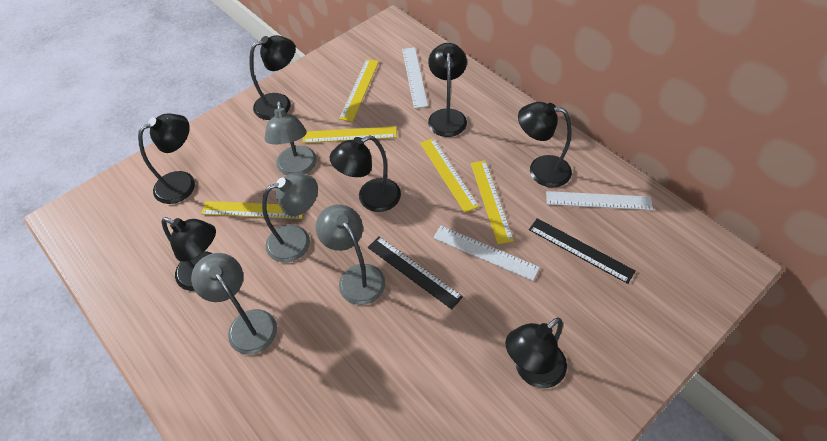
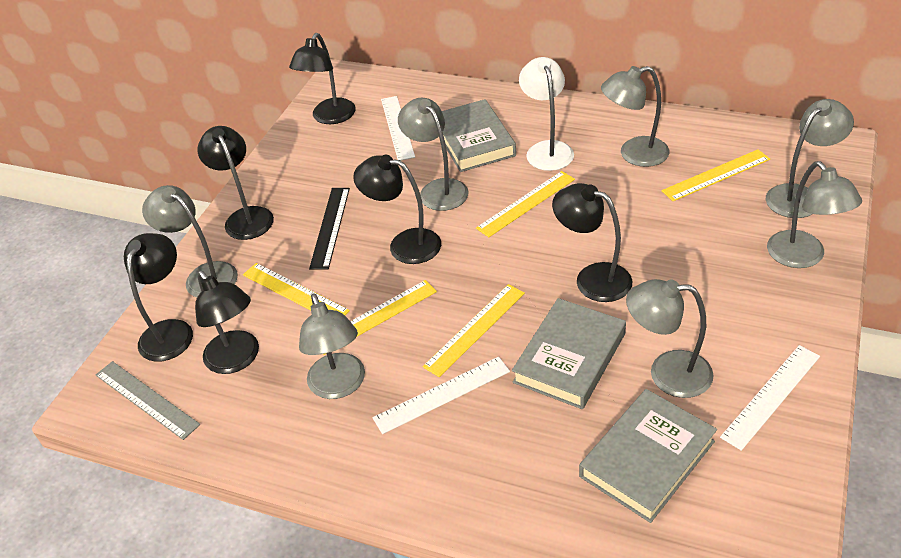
black lamp: [138,113,195,204] [162,217,216,291] [249,35,295,120] [330,136,401,212] [428,43,467,137] [505,318,567,388] [518,102,572,188] = 7 -> [124,233,193,362] [195,271,259,374] [197,126,274,240] [289,33,356,124] [353,155,441,264] [552,183,632,302] = 6
black ruler: [368,236,463,309] [529,218,635,284] = 2 -> [309,188,350,270] = 1
grey book: none = 0 -> [442,99,516,172] [512,298,626,409] [579,389,717,523] = 3
grey lamp: [191,253,277,355] [262,173,318,262] [264,101,317,175] [316,204,385,305] = 4 -> [142,185,238,298] [299,293,365,399] [398,98,469,211] [601,66,669,167] [626,279,714,398] [766,99,854,218] [767,161,862,268] = 7
grey ruler: none = 0 -> [96,361,200,440] = 1
white lamp: none = 0 -> [519,57,574,171] = 1

